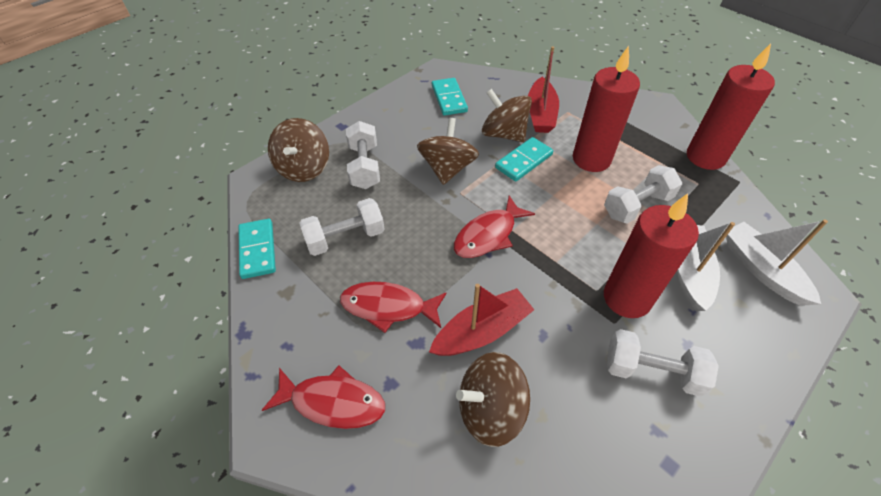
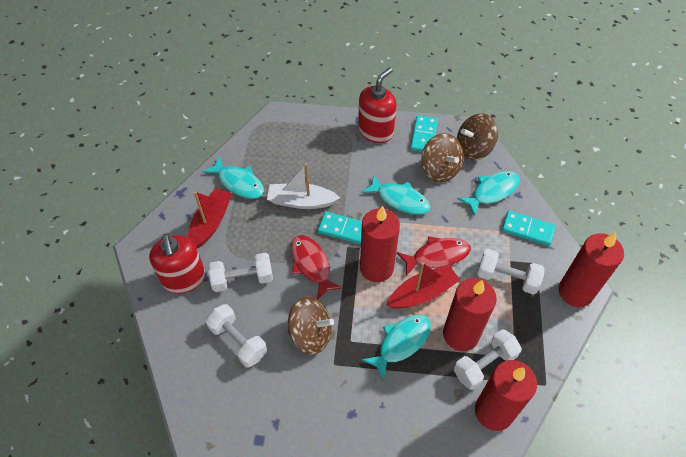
brown spinning top: [268,118,329,182] [417,118,479,185] [456,352,530,447] [482,89,532,142] = 4 -> [288,296,334,355] [421,133,464,182] [457,114,498,161] = 3
red candle: [573,46,640,172] [604,194,699,318] [687,44,775,170] = 3 -> [360,206,400,282] [443,278,497,351] [475,360,537,431] [559,232,624,307] = 4
red fish: [262,365,385,429] [340,282,447,333] [454,196,535,258] = 3 -> [291,235,342,300] [397,236,471,276] = 2
red soap dispenser: none = 0 -> [149,234,206,294] [358,67,397,143] = 2
turquoise fish: none = 0 -> [202,156,264,199] [361,174,430,214] [362,315,431,381] [457,171,520,217] = 4
white boat: [677,222,735,311] [726,219,828,306] = 2 -> [267,163,340,209] = 1

